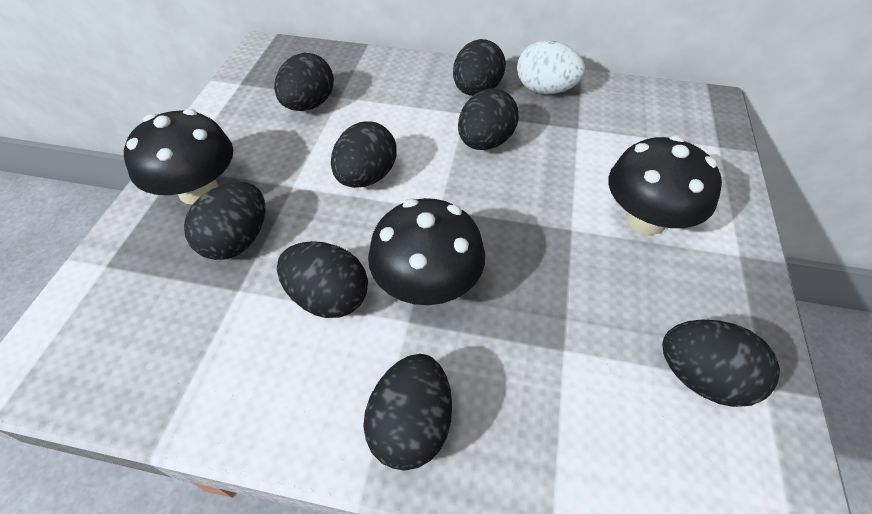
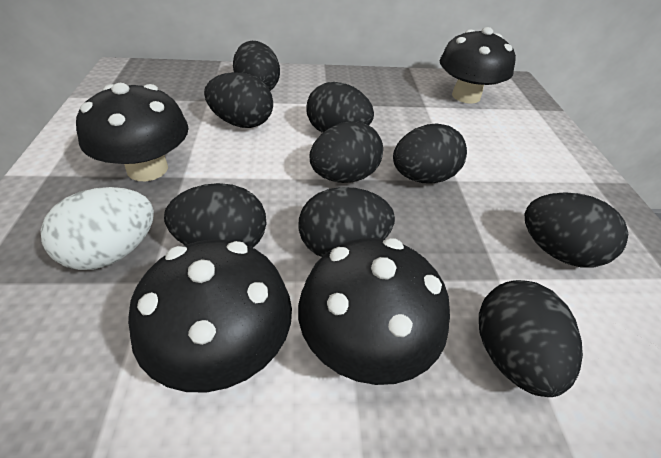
black egg: [184,182,265,260] [274,53,334,111] [277,241,368,318] [331,121,397,188] [363,354,452,471] [453,39,506,96] [458,88,519,150] [662,319,780,407] = 8 -> [164,183,267,248] [204,72,273,128] [233,41,280,91] [299,187,395,257] [306,82,374,133] [310,121,383,183] [393,123,467,184] [479,280,583,397] [525,192,628,268] = 9
black mushroom: [124,109,233,205] [368,198,485,305] [609,135,722,235] = 3 -> [76,83,188,181] [128,239,292,392] [298,238,450,385] [440,27,516,104] = 4

